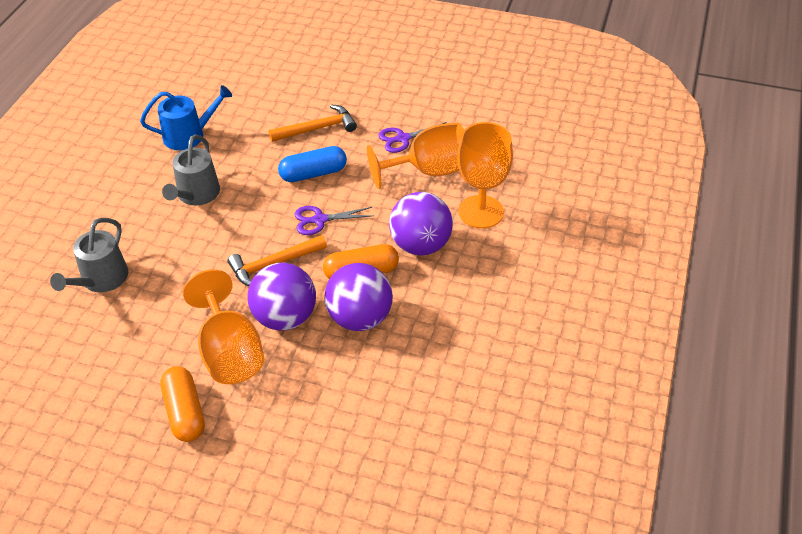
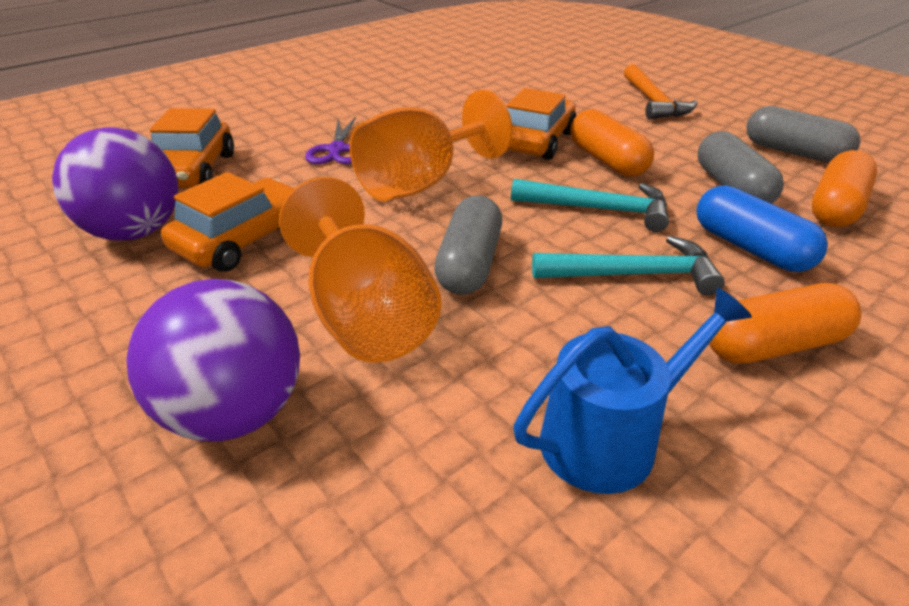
grey capsule: none = 0 -> [434,196,502,295] [698,131,784,204] [746,106,860,163] = 3
grey watering can: [50,218,128,292] [162,135,220,205] = 2 -> none = 0
orange capsule: [160,366,205,442] [323,244,399,279] = 2 -> [570,109,654,176] [709,283,861,364] [812,150,877,227] = 3
orange car: none = 0 -> [150,108,234,188] [161,172,295,272] [507,88,576,160] = 3
orange goblet: [183,269,264,384] [367,123,464,189] [458,122,513,228] = 3 -> [279,177,441,363] [349,90,513,201] = 2
orange hammer: [228,235,327,286] [269,104,357,142] = 2 -> [624,64,698,119] = 1
purple ball: [248,262,316,330] [324,263,393,331] [389,192,453,256] = 3 -> [52,127,178,241] [126,279,300,442] = 2
purple scissors: [295,206,374,235] [378,122,447,153] = 2 -> [305,117,356,164] = 1
turquoise hammer: none = 0 -> [511,179,669,232] [532,236,725,295] = 2

